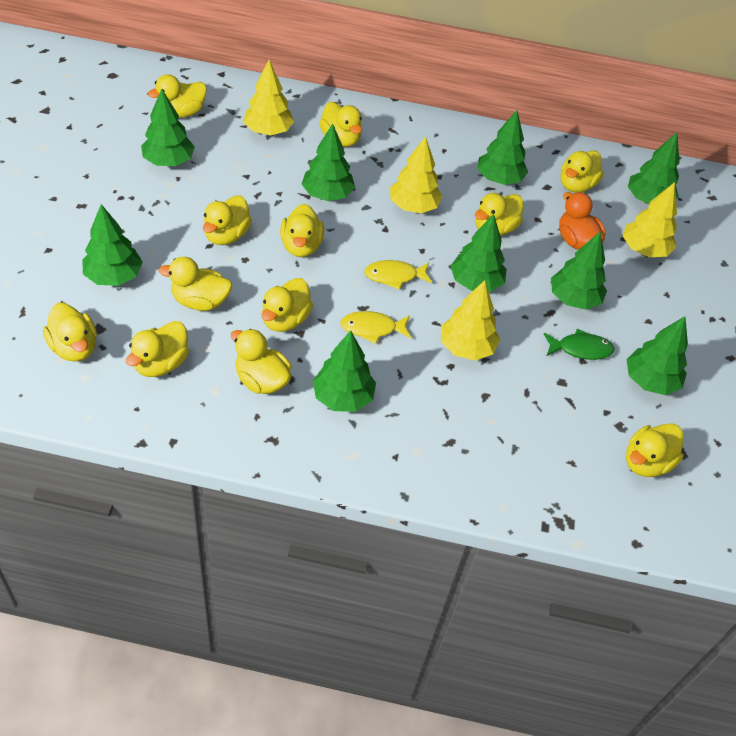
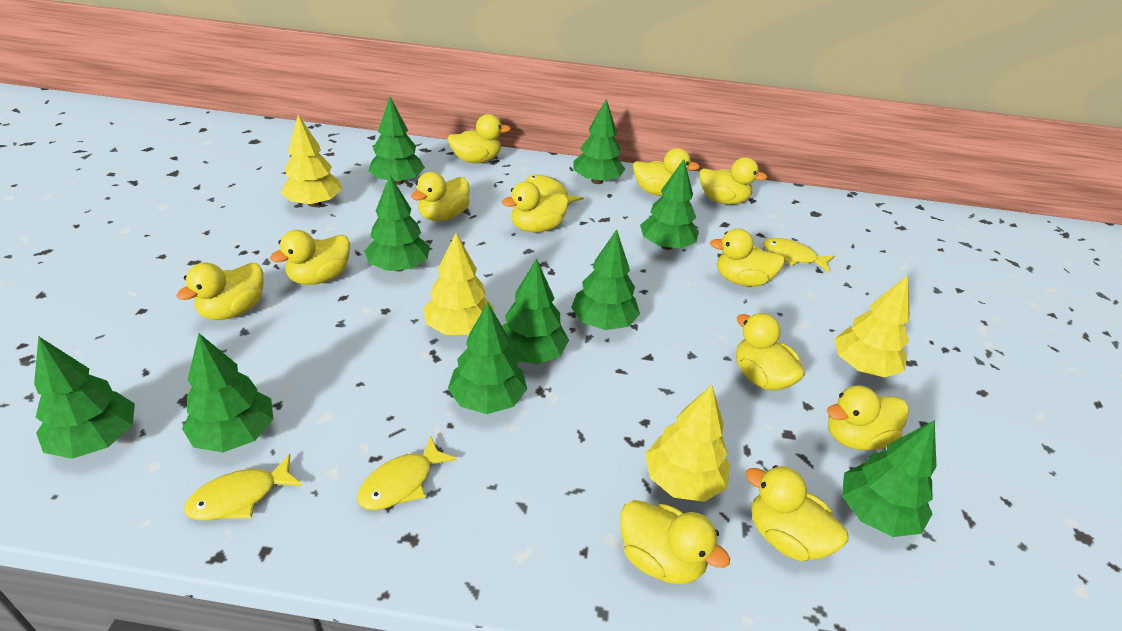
green fish: [544,329,615,360] = 1 -> none = 0
green tree: [82,204,143,286] [141,89,195,166] [302,123,355,201] [313,331,376,412] [450,214,506,292] [477,110,528,185] [551,232,607,310] [626,316,688,395] [628,133,679,204] = 9 -> [34,336,135,459] [182,333,273,453] [364,175,430,271] [369,97,425,185] [448,302,527,414] [502,258,569,364] [571,230,640,330] [573,99,625,184] [640,159,699,250] [842,420,937,537] = 10
orange duck: [559,192,606,250] = 1 -> none = 0
yellow fish: [340,311,411,344] [364,260,432,290] = 2 -> [184,454,303,520] [357,436,457,510] [526,175,584,205] [763,238,835,272] = 4

